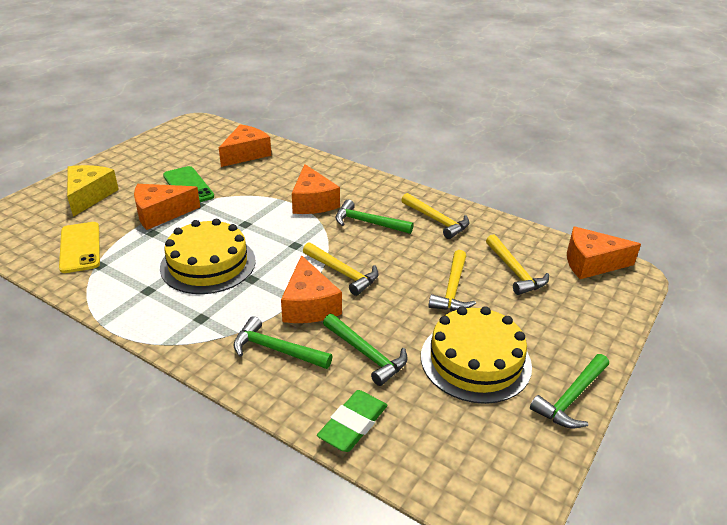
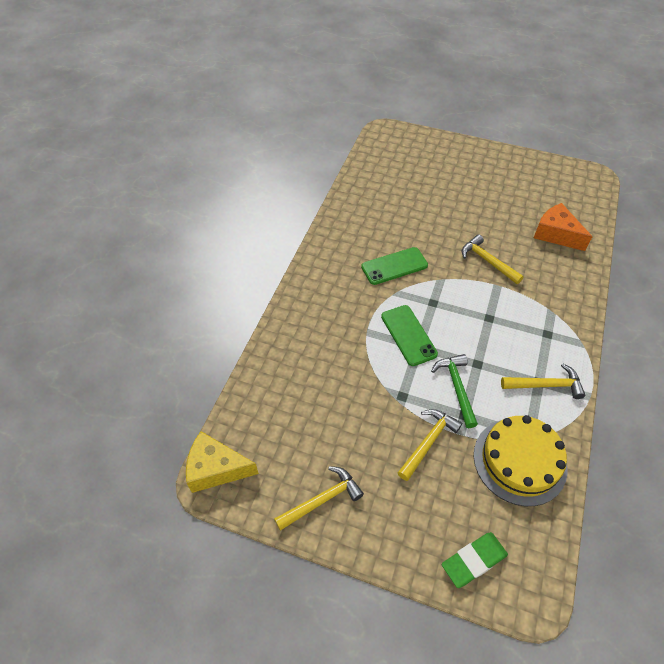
green hammer: [233,316,332,369] [323,314,408,386] [336,200,414,234] [530,354,609,428] = 4 -> [431,354,478,428] = 1
green phone: [163,166,214,202] = 1 -> [361,247,428,285] [381,305,438,366] = 2
orange cheese: [134,184,200,230] [219,124,271,167] [281,255,342,323] [292,164,340,214] [567,226,641,279] = 5 -> [534,203,592,251] = 1
yellow cake: [160,219,256,294] [421,306,532,404] = 2 -> [474,415,568,506] = 1
yellow phone: [59,222,100,273] = 1 -> none = 0

